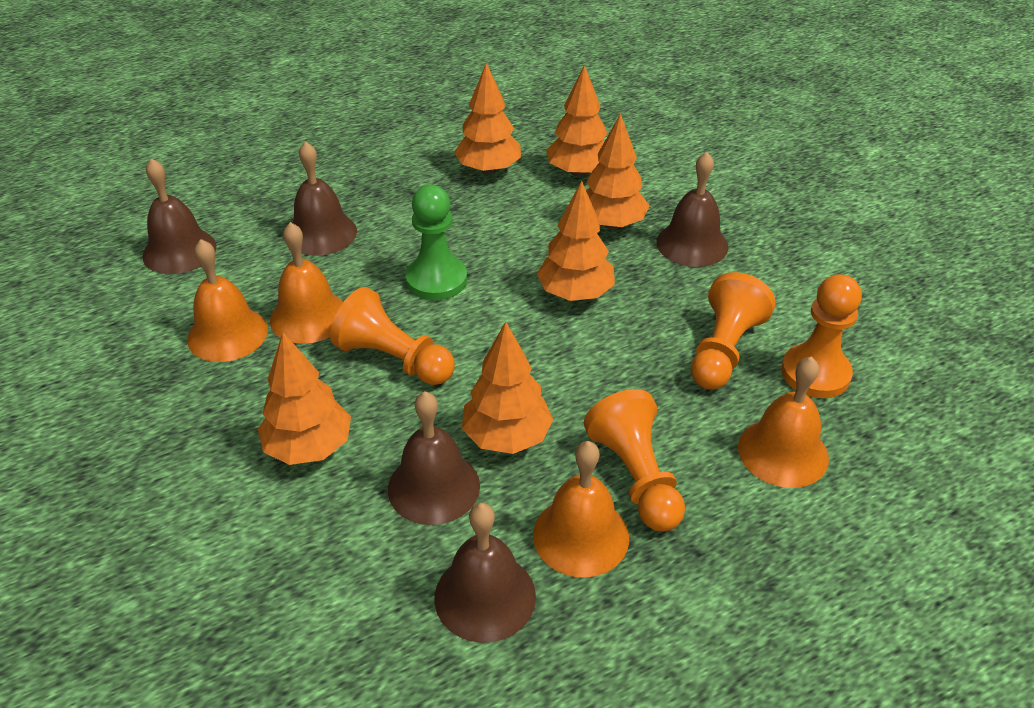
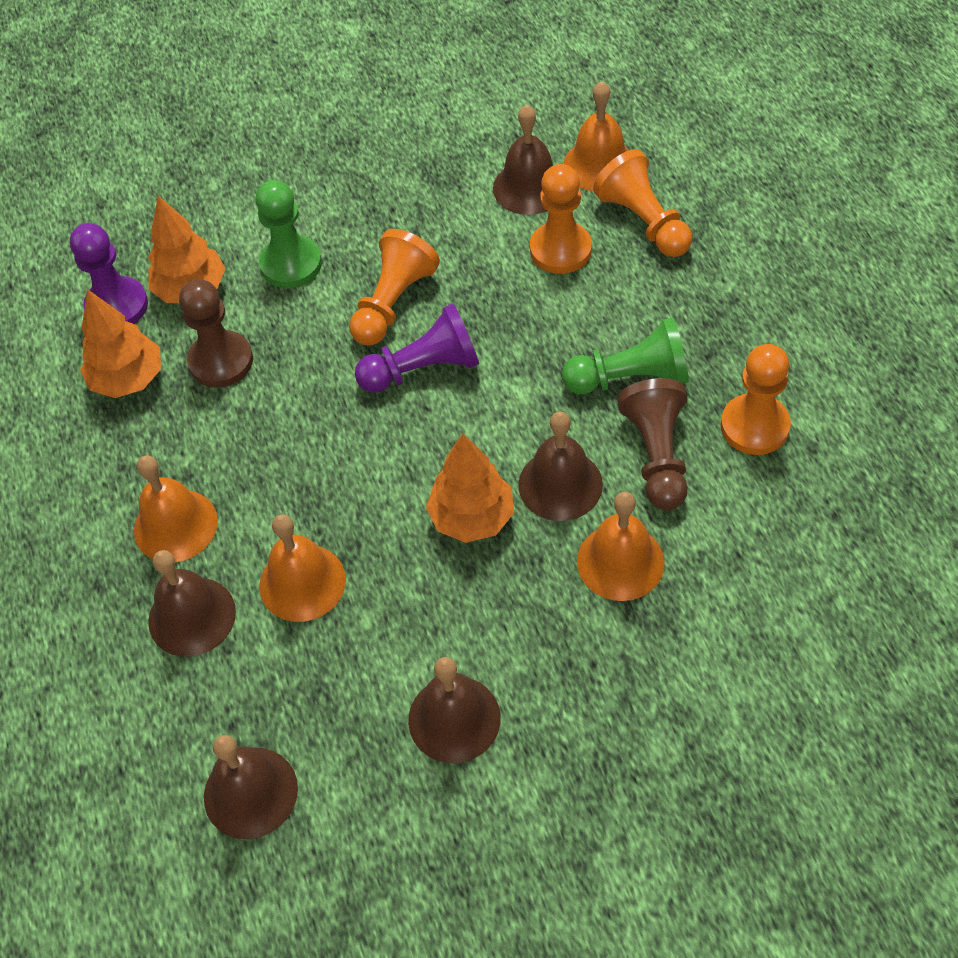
brown pawn: none = 0 -> [179,279,253,388] [617,378,688,510] = 2
green pawn: [406,185,467,300] = 1 -> [255,180,322,288] [562,317,689,394] = 2
orange tree: [258,332,351,465] [454,63,521,174] [462,322,554,454] [536,181,615,301] [546,65,608,177] [586,113,650,229] = 6 -> [80,289,161,398] [148,196,226,303] [426,434,514,543] = 3
purple pawn: none = 0 -> [70,223,148,324] [355,303,479,393] = 2

